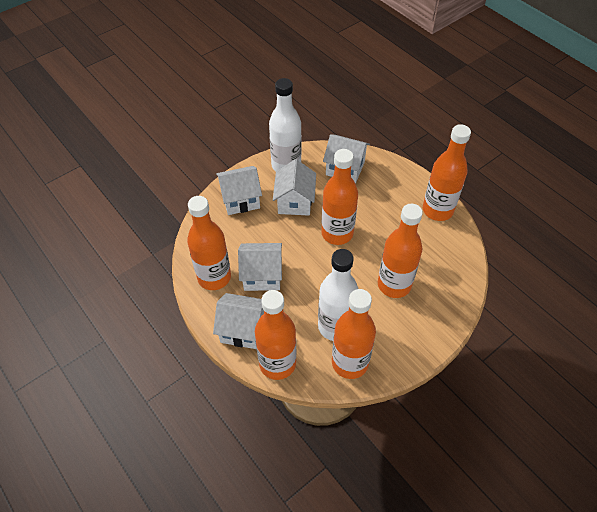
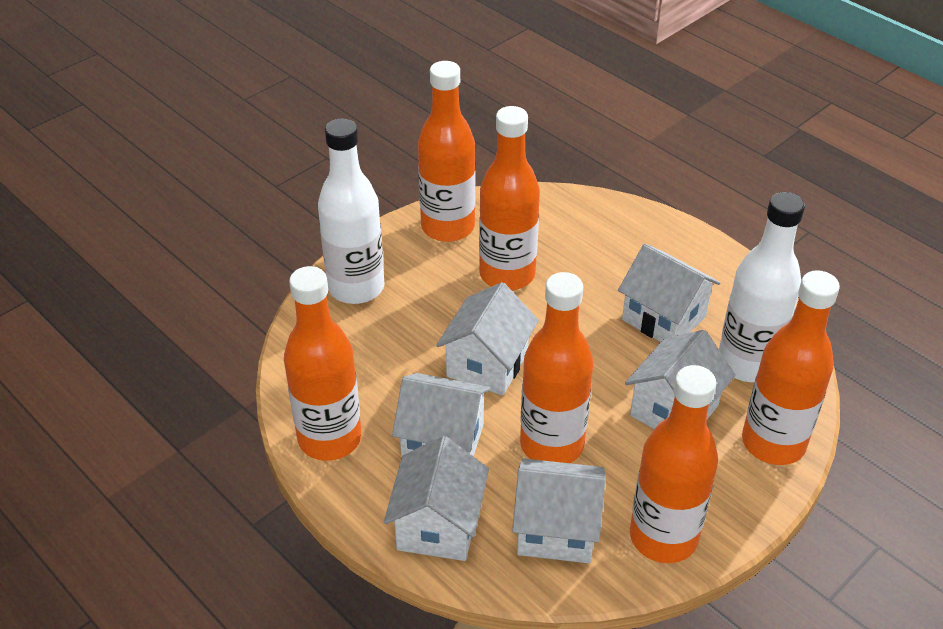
white house: [213,293,264,349] [216,166,262,215] [238,243,282,291] [273,159,316,216] [323,134,370,183] = 5 -> [384,436,489,561] [392,373,491,458] [436,282,539,396] [512,458,606,563] [618,244,720,342] [625,330,736,429] = 6

